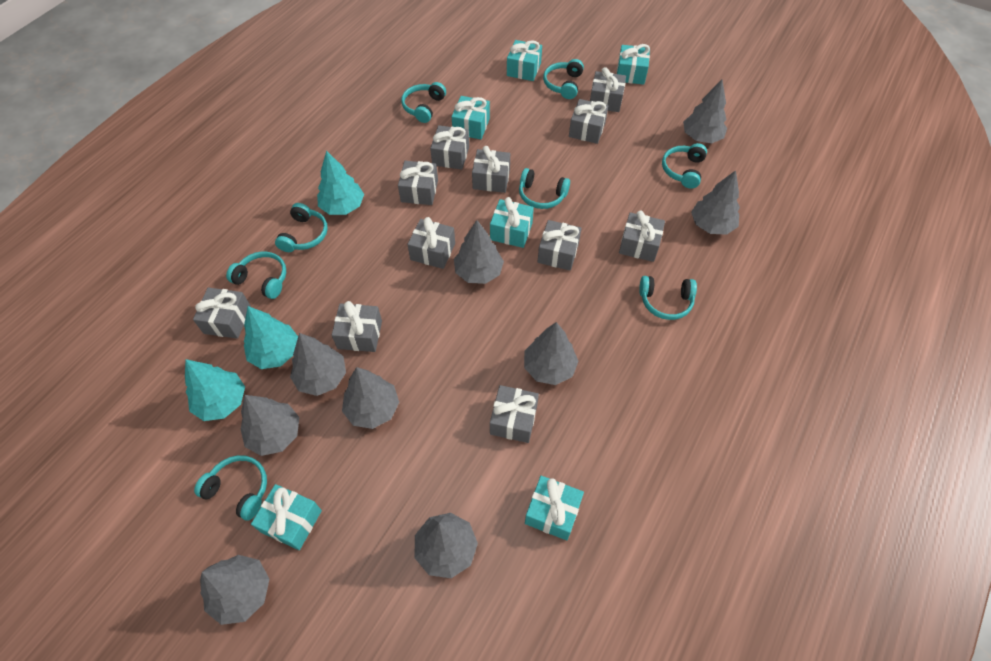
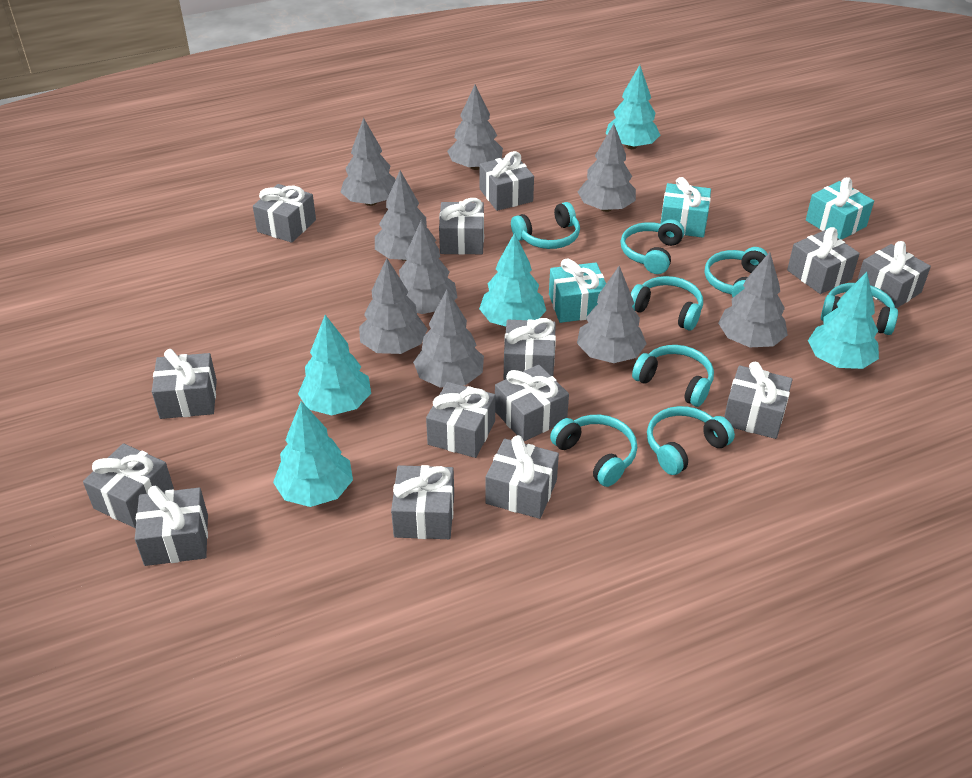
grey gift: [193,288,251,339] [332,301,382,352] [398,161,438,205] [407,217,455,269] [430,125,469,170] [472,146,510,193] [490,385,539,443] [538,220,582,271] [569,99,608,144] [590,67,626,112] [619,210,665,262] = 11 -> [83,443,174,528] [135,486,208,566] [152,349,217,419] [253,184,316,243] [391,465,454,539] [426,382,495,458] [439,198,484,255] [480,151,534,211] [486,435,559,519] [495,365,569,441] [504,318,556,380] [724,362,793,439] [787,227,860,294] [857,241,931,308] = 14
turquoise gift: [251,484,322,550] [452,96,490,139] [490,197,534,248] [507,40,542,81] [525,476,584,541] [617,44,650,85] = 6 -> [549,259,606,323] [661,177,711,238] [806,177,874,240] = 3
turquoise tree: [185,359,245,421] [244,306,298,369] [317,151,364,215] = 3 -> [273,401,353,507] [298,315,371,415] [479,233,546,326] [606,65,660,149] [808,272,879,369] = 5

